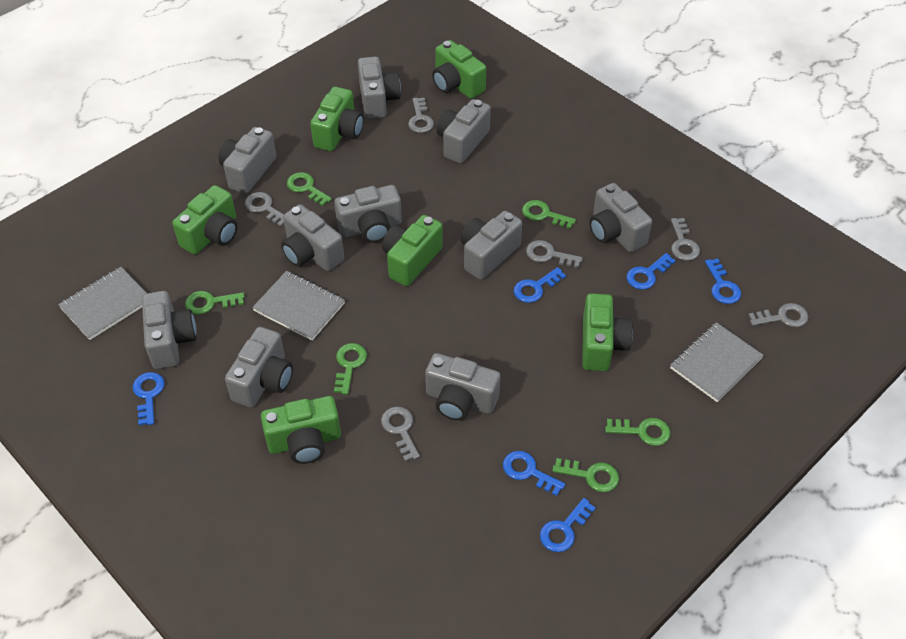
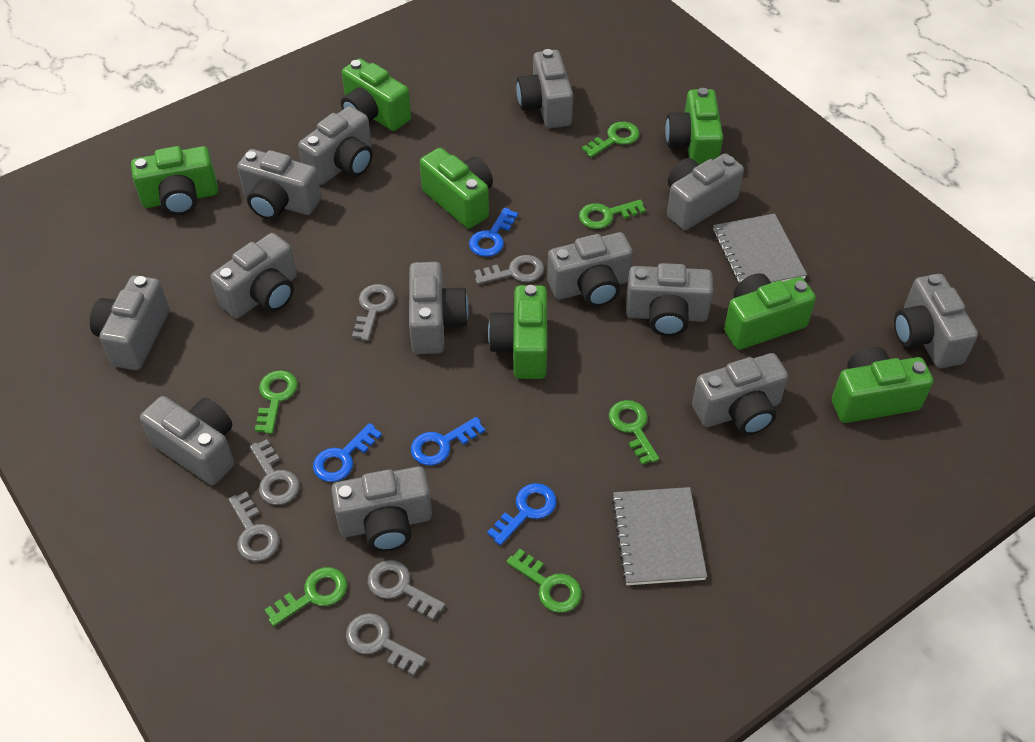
blue key: [133,372,164,425] [503,451,565,496] [514,267,566,303] [540,498,596,552] [627,253,676,290] [705,259,741,304] = 6 -> [313,423,382,482] [411,417,485,466] [469,208,518,257] [487,483,556,545] = 4
green camera: [172,185,238,254] [261,396,341,464] [310,87,364,151] [382,215,443,286] [432,40,486,99] [582,293,633,371] = 6 -> [131,146,218,215] [341,58,411,131] [420,148,493,229] [488,285,547,379] [665,88,723,165] [724,273,816,350] [832,347,933,423] = 7
grey camera: [142,291,197,369] [219,127,276,194] [225,327,293,408] [281,204,344,271] [334,185,402,243] [358,56,401,119] [425,353,500,421] [436,99,491,164] [460,211,522,280] [589,183,652,252] = 10 -> [90,275,169,370] [140,396,234,485] [211,233,297,318] [237,149,321,220] [298,106,373,185] [331,466,432,551] [409,262,469,354] [516,49,573,128] [547,232,633,307] [626,263,713,336] [667,154,744,230] [692,353,788,435] [894,274,978,368] = 13
grey notebook: [58,267,147,340] [252,271,345,341] [670,322,764,402] = 3 -> [611,487,707,585] [713,213,807,284] = 2

